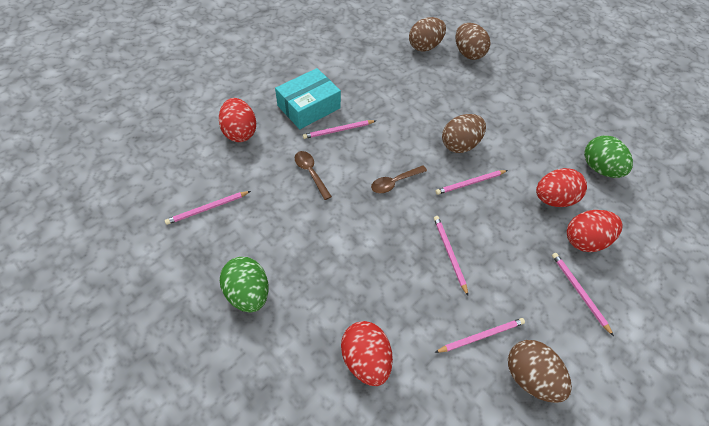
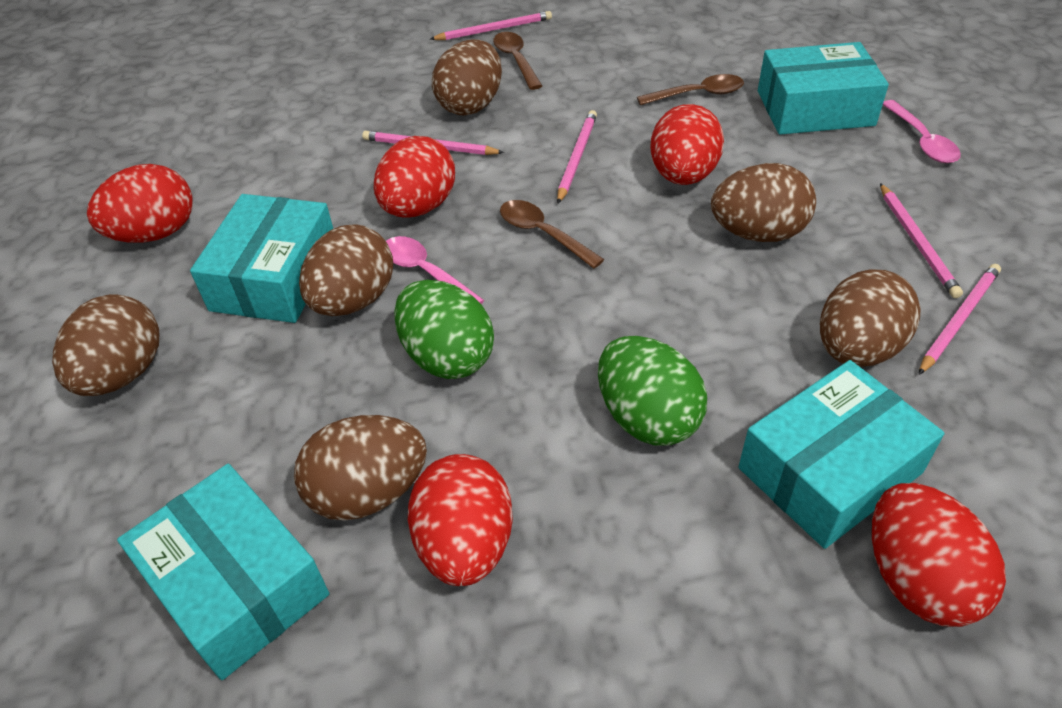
brown egg: [409,17,446,52] [442,114,486,153] [456,23,491,60] [508,340,572,403] = 4 -> [52,294,159,396] [294,415,427,521] [299,224,393,316] [432,39,502,116] [711,163,816,242] [820,270,921,367] = 6
brown spoon: [295,151,332,200] [371,165,427,193] = 2 -> [493,32,542,90] [500,200,604,269] [637,74,744,105] = 3
pink pencil: [165,191,251,225] [303,120,375,139] [434,216,468,296] [434,318,525,353] [435,170,508,195] [552,253,614,336] = 6 -> [362,131,504,155] [430,11,552,40] [557,110,597,204] [880,183,963,298] [919,264,1001,375] = 5
pink spoon: none = 0 -> [386,236,484,304] [883,100,961,163] = 2
red egg: [219,98,256,142] [341,321,393,386] [536,168,587,207] [567,210,623,252] = 4 -> [87,164,193,243] [374,136,455,217] [408,454,513,586] [650,104,724,185] [872,483,1006,627] = 5
turquoise box: [275,68,341,129] = 1 -> [117,464,329,680] [190,194,333,323] [738,360,945,549] [758,42,889,135] = 4

